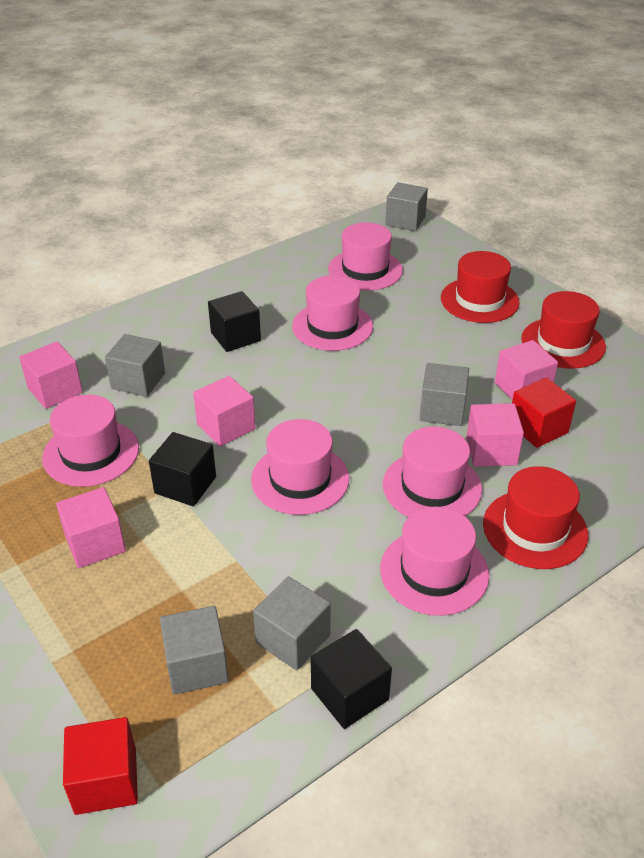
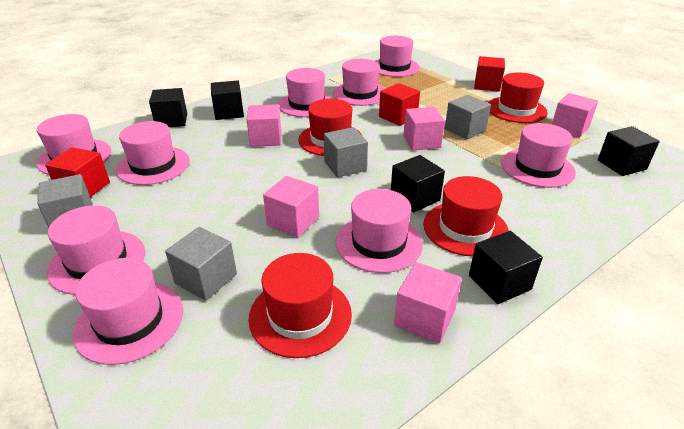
black cube: [149,432,216,506] [208,291,261,352] [311,629,392,729] = 3 -> [149,88,187,127] [211,80,244,120] [391,155,445,213] [469,231,543,304] [598,126,660,176] = 5
grey cube: [105,334,165,397] [160,606,229,695] [253,577,331,671] [385,182,428,231] [420,363,469,426] = 5 -> [37,174,93,228] [165,227,237,301] [324,127,368,177] [445,95,491,140] = 4
pink hat: [42,395,139,487] [251,419,349,515] [292,276,373,351] [328,223,403,291] [380,507,489,616] [383,426,482,517] = 6 -> [37,114,112,175] [47,205,145,295] [73,258,183,365] [116,121,190,185] [278,68,333,117] [333,59,385,106] [336,189,423,273] [375,36,420,77] [501,123,576,188] = 9
red cube: [63,717,138,815] [512,377,576,448] = 2 -> [45,147,110,198] [379,83,420,126] [474,56,505,92] = 3
red hat: [441,251,520,323] [483,466,588,569] [521,291,606,369] = 3 -> [248,253,352,358] [298,99,362,156] [423,176,509,256] [488,72,548,123] = 4

